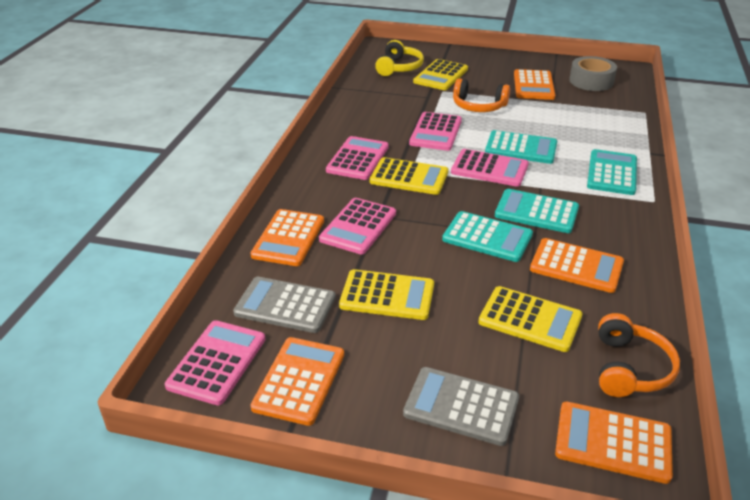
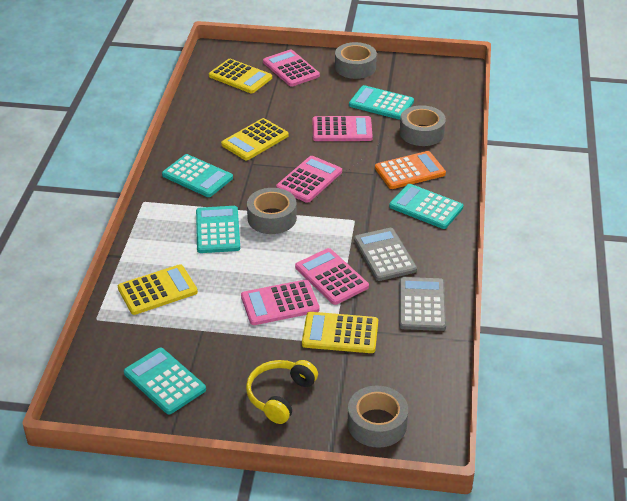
grey tape: [569,56,617,91] = 1 -> [247,188,297,234] [335,42,377,79] [347,386,408,448] [400,105,446,146] = 4
orange calculator: [250,209,324,266] [251,337,344,426] [514,69,555,100] [530,238,624,293] [555,402,673,484] = 5 -> [375,151,446,189] = 1
orange headphones: [453,78,510,112] [598,313,680,397] = 2 -> none = 0
turquoise calculator: [442,211,533,262] [485,130,557,164] [495,189,579,233] [587,149,637,195] = 4 -> [124,348,206,414] [162,154,233,197] [196,206,240,253] [349,85,414,120] [389,184,463,229] = 5

